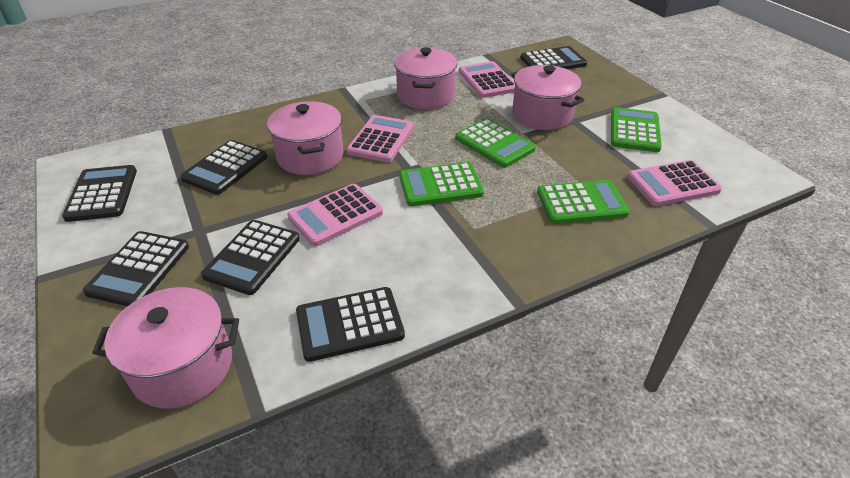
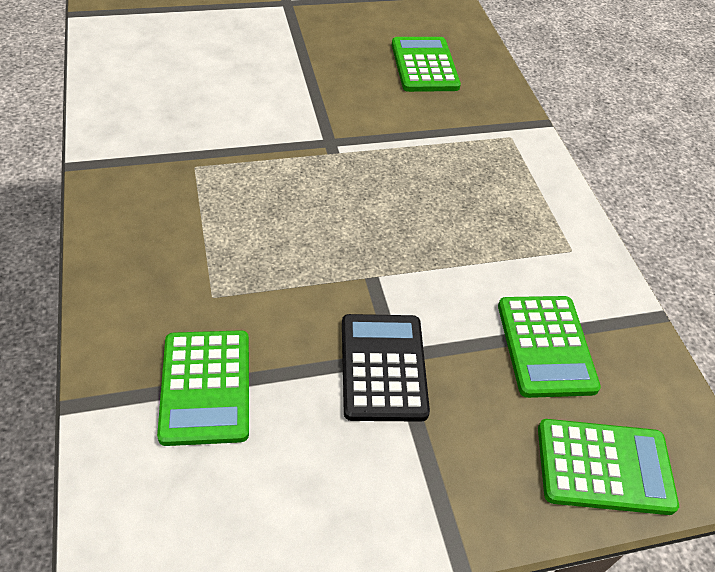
black calculator: [62,165,137,222] [83,231,189,306] [180,140,267,195] [201,220,300,295] [296,287,405,362] [520,46,587,69] = 6 -> [342,314,430,422] = 1
pink calculator: [287,184,383,246] [346,115,414,163] [459,61,515,98] [627,160,722,206] = 4 -> none = 0
pink pot: [92,287,239,409] [267,101,344,175] [394,47,457,109] [511,65,584,130] = 4 -> none = 0

